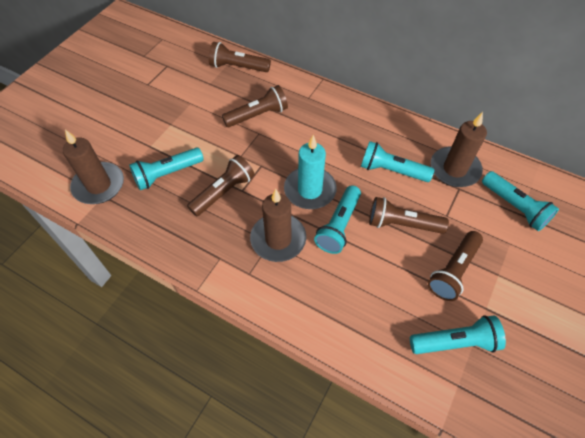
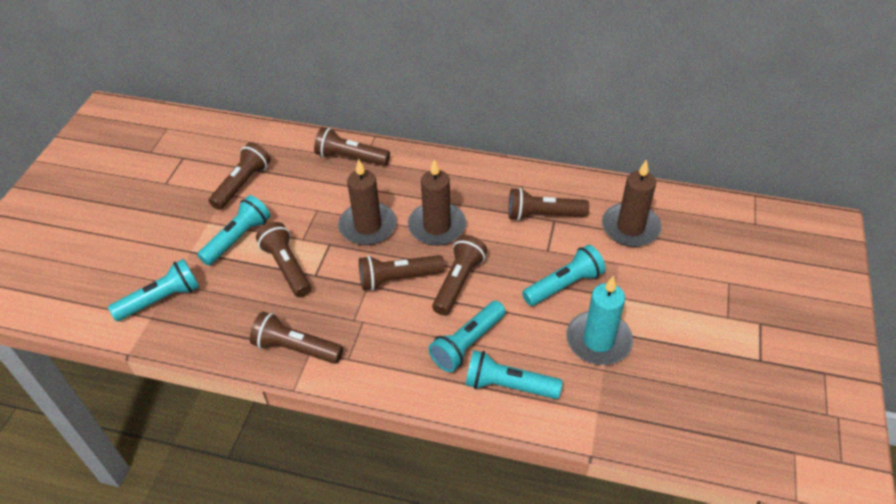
brown flashlight: [187,155,255,216] [209,42,271,72] [222,85,288,127] [369,197,449,234] [428,231,483,301] = 5 -> [209,142,271,210] [250,312,343,364] [256,222,311,297] [314,127,390,166] [359,255,445,291] [432,235,487,316] [508,188,589,221] = 7

